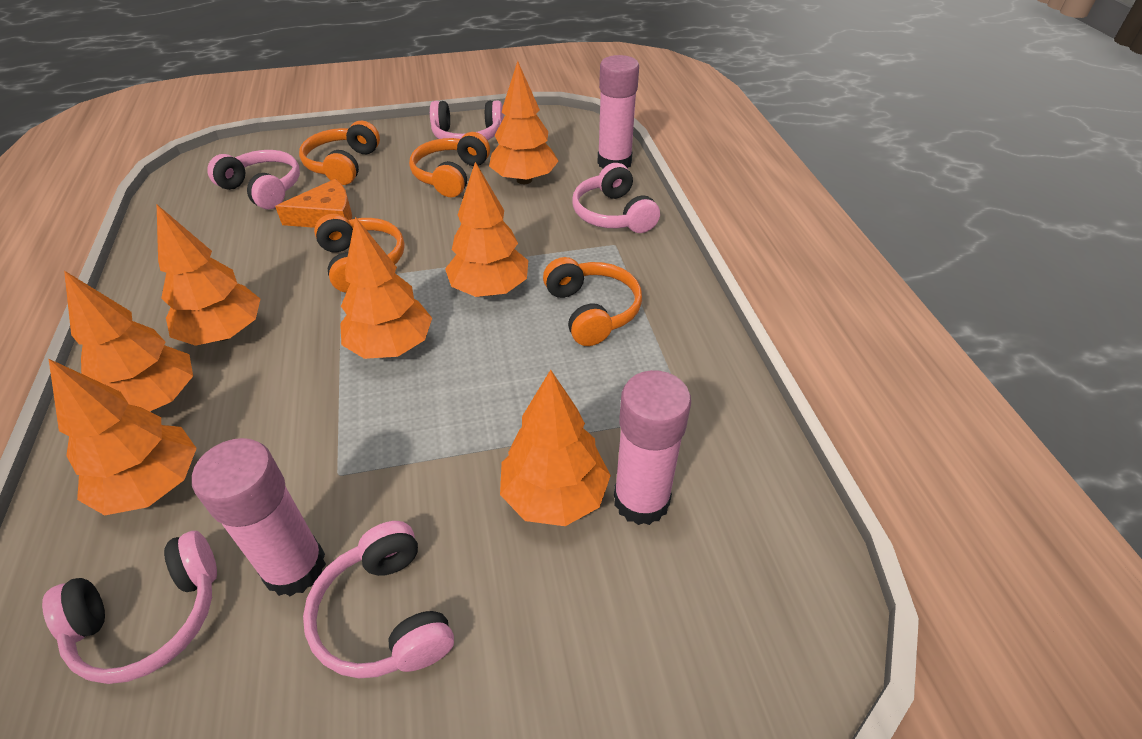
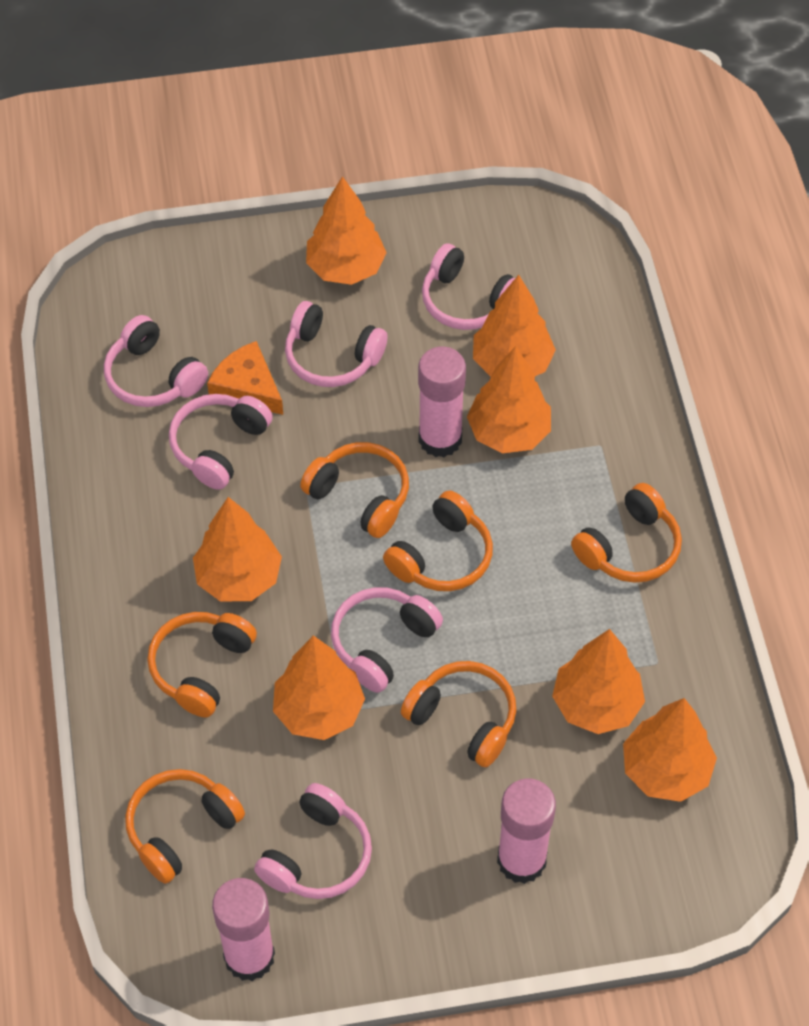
orange headphones: [299,121,380,185] [314,214,405,293] [409,132,490,197] [543,257,642,346] = 4 -> [125,769,245,884] [147,612,257,718] [300,442,409,538] [383,491,493,591] [401,661,516,767] [571,483,682,583] = 6
pink headphones: [42,531,217,684] [207,150,300,210] [303,521,454,678] [430,100,504,141] [572,163,660,233] = 5 -> [104,315,208,407] [169,394,273,490] [254,783,372,899] [285,301,388,387] [331,587,443,693] [422,243,515,330] = 6

